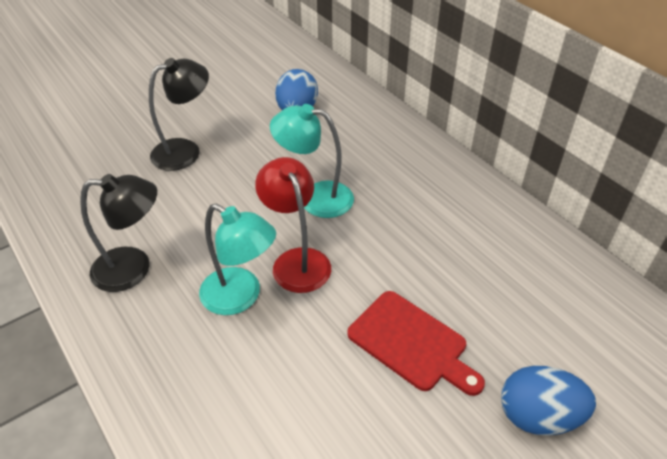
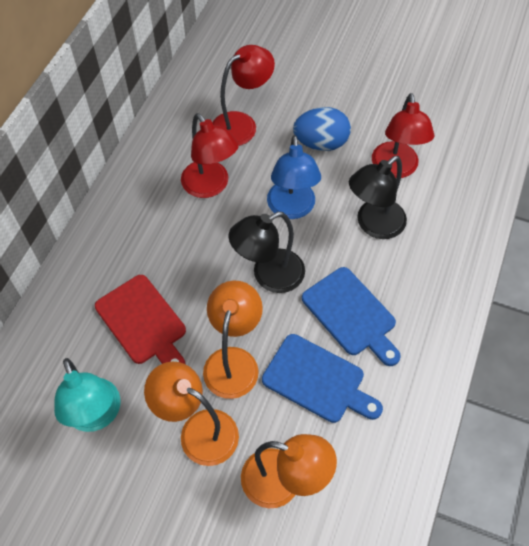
blue cutting board: none = 0 -> [262,334,383,423] [302,267,401,366] = 2
blue egg: [275,69,318,110] [501,366,596,436] = 2 -> [293,107,351,151] = 1
blue lamp: none = 0 -> [267,135,321,219] = 1
orange lamp: none = 0 -> [144,362,239,466] [203,280,263,399] [241,434,337,508] = 3
red lamp: [255,157,331,293] = 1 -> [181,113,239,198] [212,45,275,146] [372,93,435,178] = 3
turquoise lamp: [199,204,276,315] [270,104,354,218] = 2 -> [54,358,121,432] = 1

